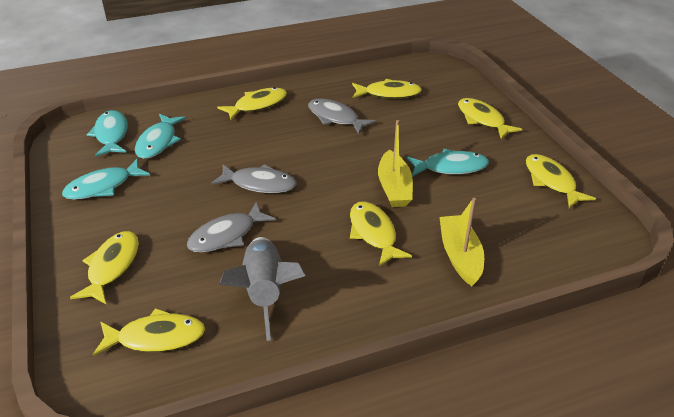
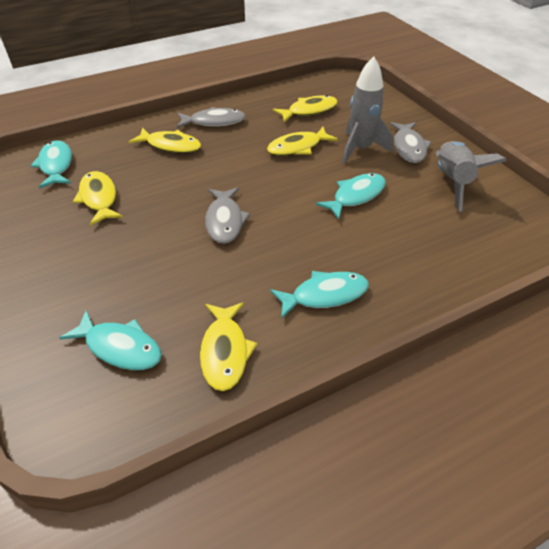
grey rocket: [219,237,306,341] = 1 -> [342,56,393,164] [436,141,507,212] = 2
yellow boat: [378,120,413,207] [439,198,484,286] = 2 -> none = 0
yellow fish: [70,231,139,305] [93,308,205,356] [217,87,287,120] [350,201,412,267] [352,79,422,99] [458,98,522,139] [526,154,596,208] = 7 -> [73,171,123,226] [129,128,201,153] [200,302,257,391] [267,127,338,156] [272,95,338,122] = 5

